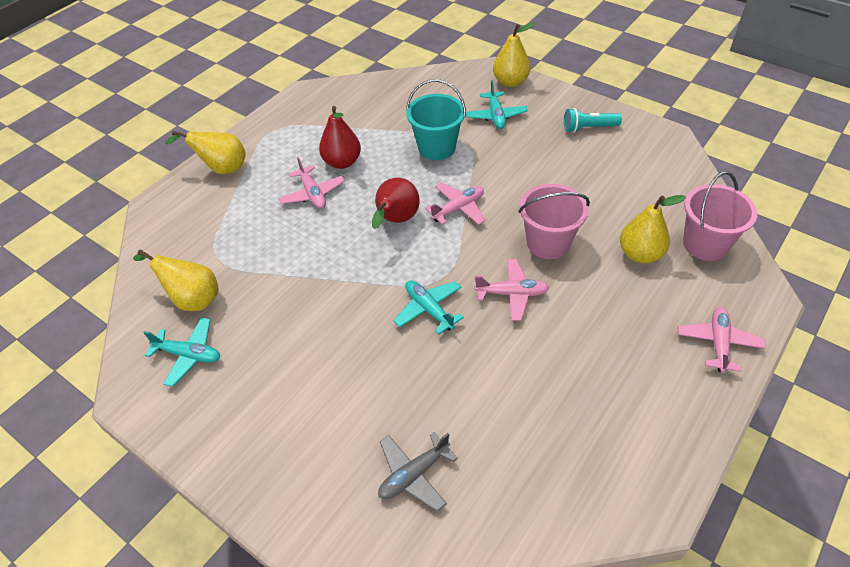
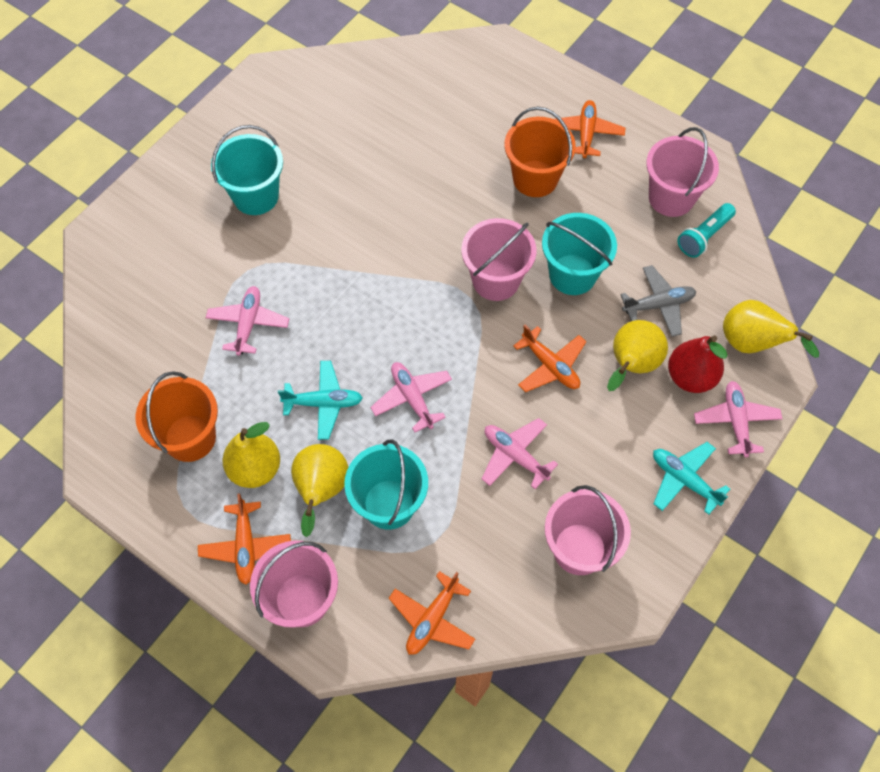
orange bucket: none = 0 -> [135,371,218,462] [504,107,576,197] = 2
orange plane: none = 0 -> [198,494,291,585] [389,571,475,655] [513,325,586,392] [554,100,625,158] = 4
pink bucket: [518,184,590,259] [683,171,757,261] = 2 -> [250,541,338,628] [461,218,536,301] [545,485,631,575] [646,127,719,217] = 4
red pear: [319,106,361,169] [372,178,420,229] = 2 -> [668,335,728,393] = 1
turquoise bucket: [406,79,466,160] = 1 -> [211,125,283,215] [344,439,428,530] [542,213,617,295] = 3
turquoise plane: [143,317,220,387] [393,280,464,335] [466,80,528,129] = 3 -> [278,361,363,440] [653,442,730,515] = 2

